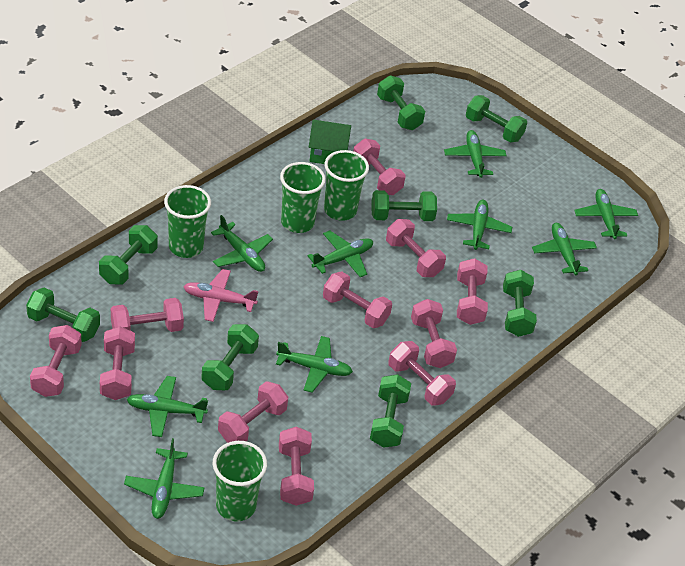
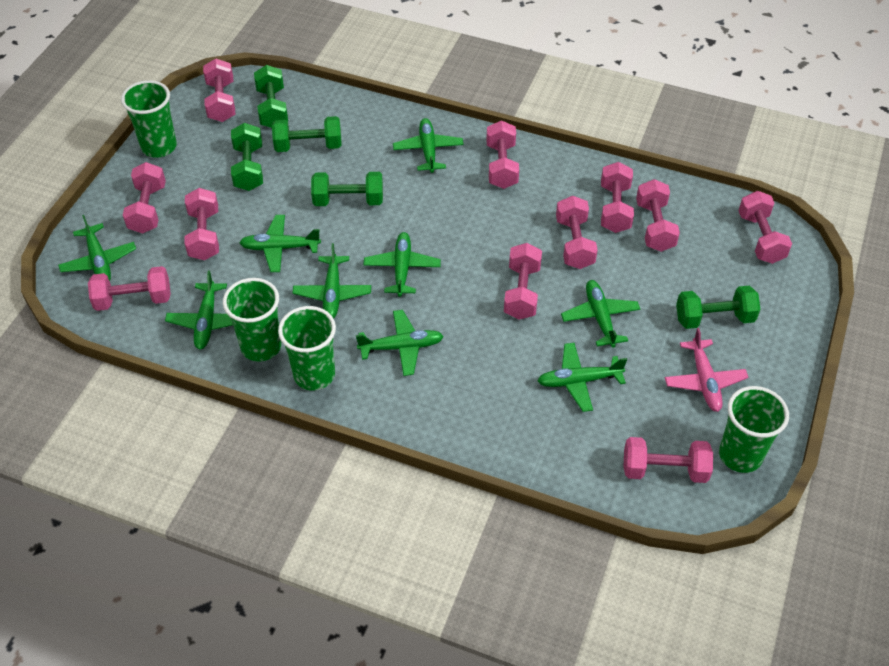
green dumbbell: [26,288,100,342] [99,225,158,285] [201,324,259,390] [370,374,411,448] [371,190,437,221] [377,75,425,130] [466,95,527,143] [503,270,537,337] = 8 -> [231,123,263,191] [254,65,288,128] [272,116,342,152] [311,172,383,206] [676,286,761,329] = 5
green house: [309,120,351,164] = 1 -> none = 0

